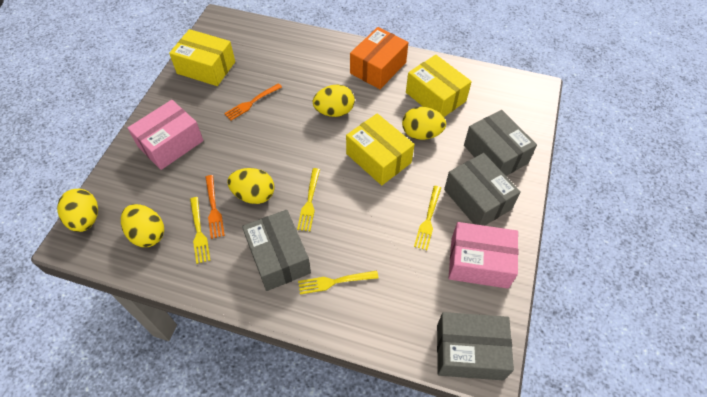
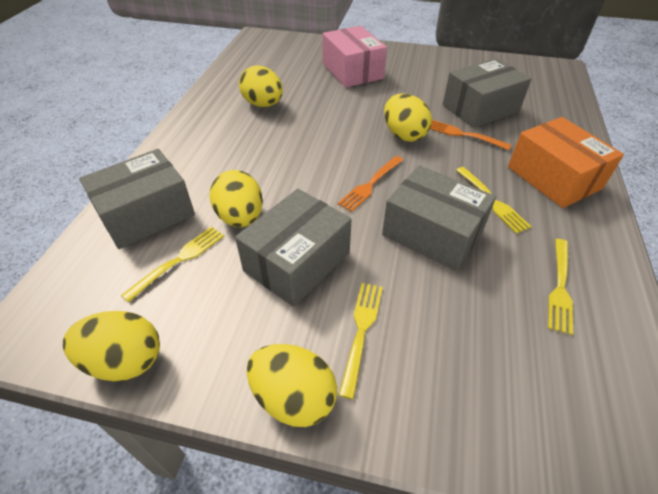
pink box: [128,100,204,170] [448,222,518,289] = 2 -> [323,26,387,87] = 1
yellow box: [169,29,235,86] [346,113,415,185] [406,55,472,117] = 3 -> none = 0

